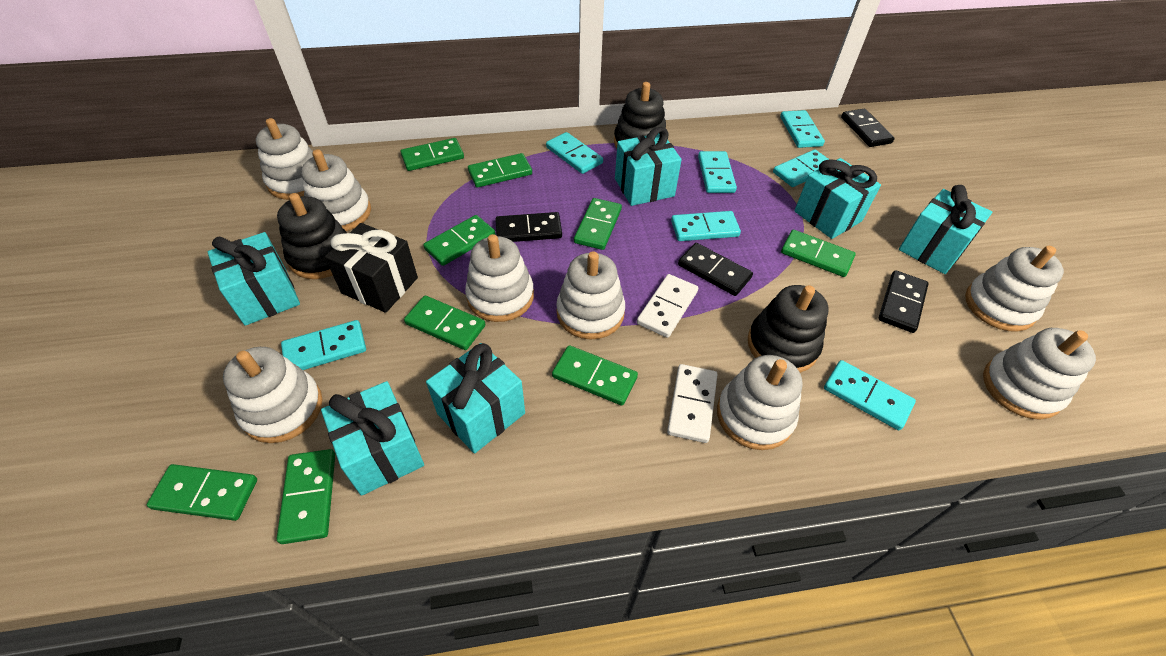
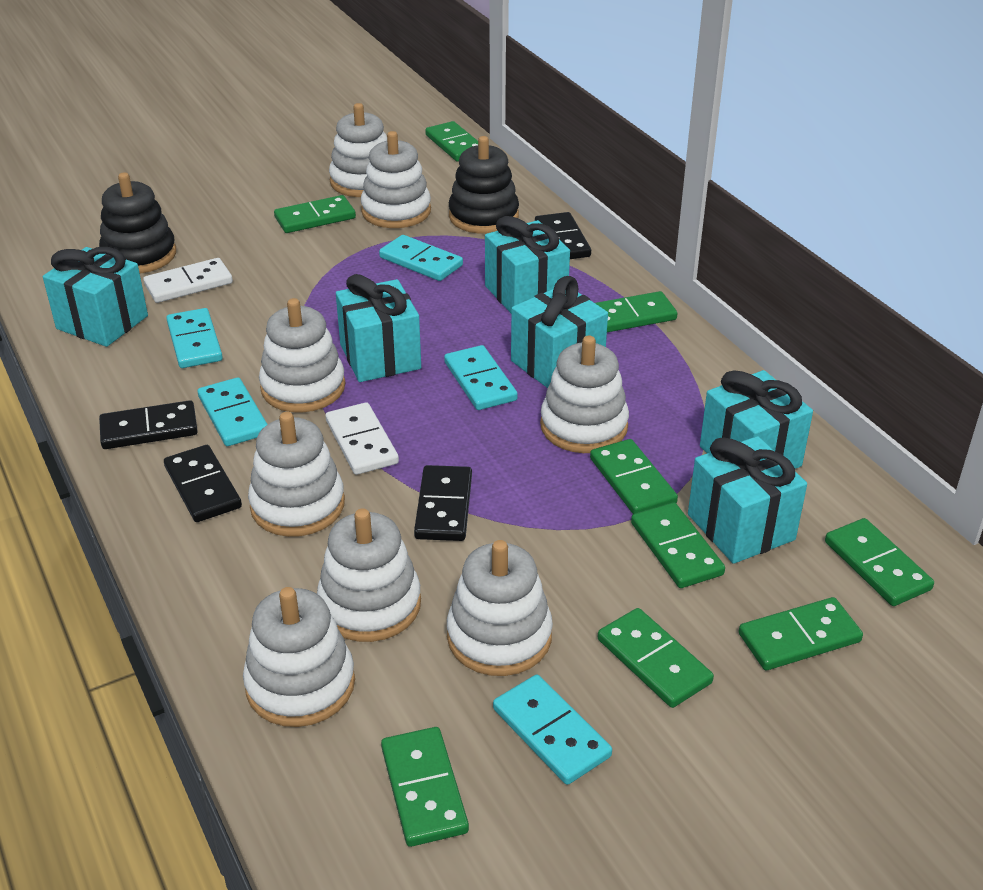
black gift: [325,223,418,313] = 1 -> none = 0
black stacking toy: [277,193,347,279] [614,82,666,148] [748,285,828,373] = 3 -> [99,172,176,273] [449,136,519,234] = 2
turquoise domino: [281,320,366,370] [546,132,603,174] [671,211,741,241] [698,151,737,193] [773,150,829,187] [780,110,825,148] [824,360,916,430] = 7 -> [166,308,223,368] [198,377,268,446] [379,235,463,281] [444,345,518,410] [493,675,612,785] = 5

